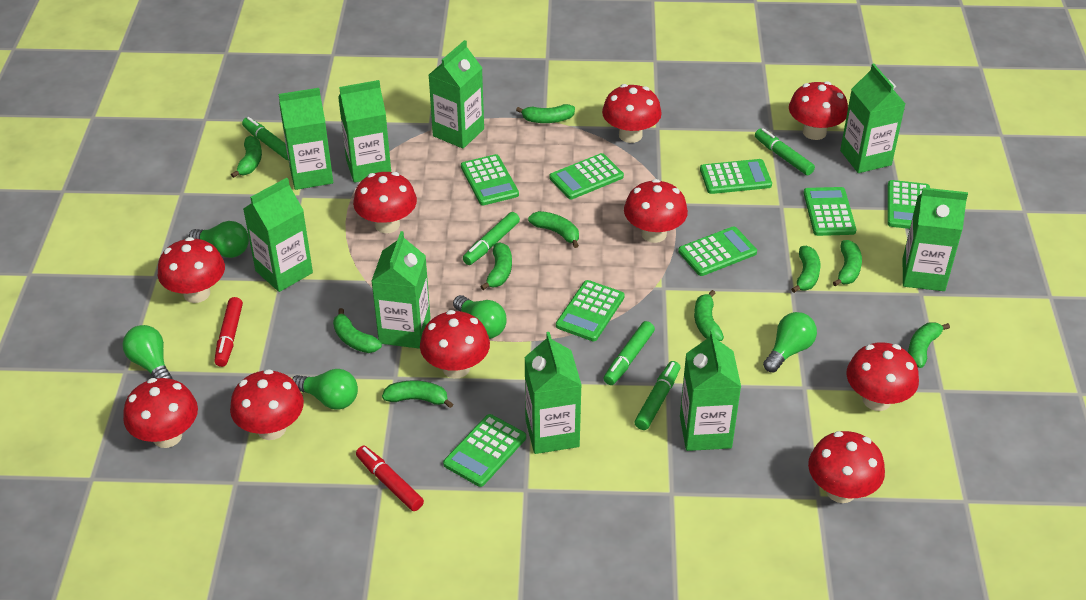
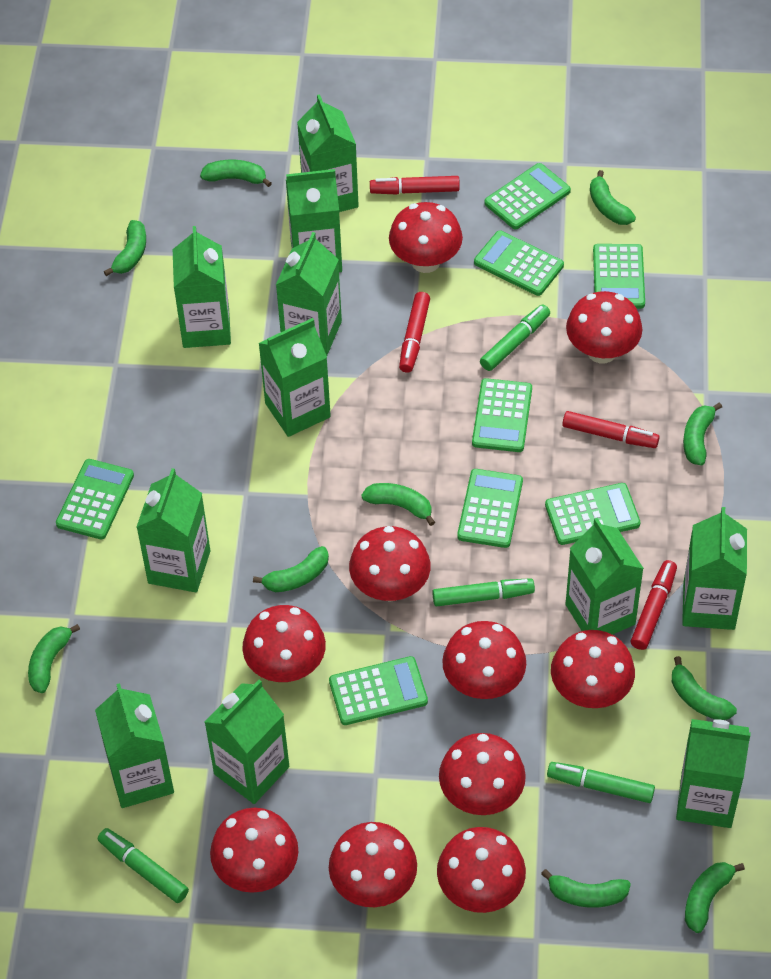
green carton: [243,178,313,292] [279,88,333,190] [338,80,391,183] [371,231,431,349] [429,40,484,149] [524,332,582,454] [680,330,741,451] [840,64,906,173] [903,188,968,291] = 9 -> [95,683,174,808] [137,468,210,592] [173,226,231,348] [204,680,289,804] [258,318,331,437] [276,232,342,355] [286,169,342,272] [297,94,359,212] [566,518,644,635] [676,719,751,828] [682,507,747,630] = 11
green light bulb: [123,325,173,379] [189,221,249,258] [292,369,358,410] [453,295,507,339] [763,312,817,372] = 5 -> none = 0
green marker: [242,117,288,160] [463,212,520,265] [603,321,655,385] [634,361,680,430] [755,128,815,175] = 5 -> [98,828,189,903] [432,578,535,606] [480,304,550,371] [547,762,655,803] = 4
red marker: [214,297,243,367] [356,446,424,511] = 2 -> [370,176,460,195] [399,292,430,373] [562,411,660,448] [631,560,677,650] = 4

